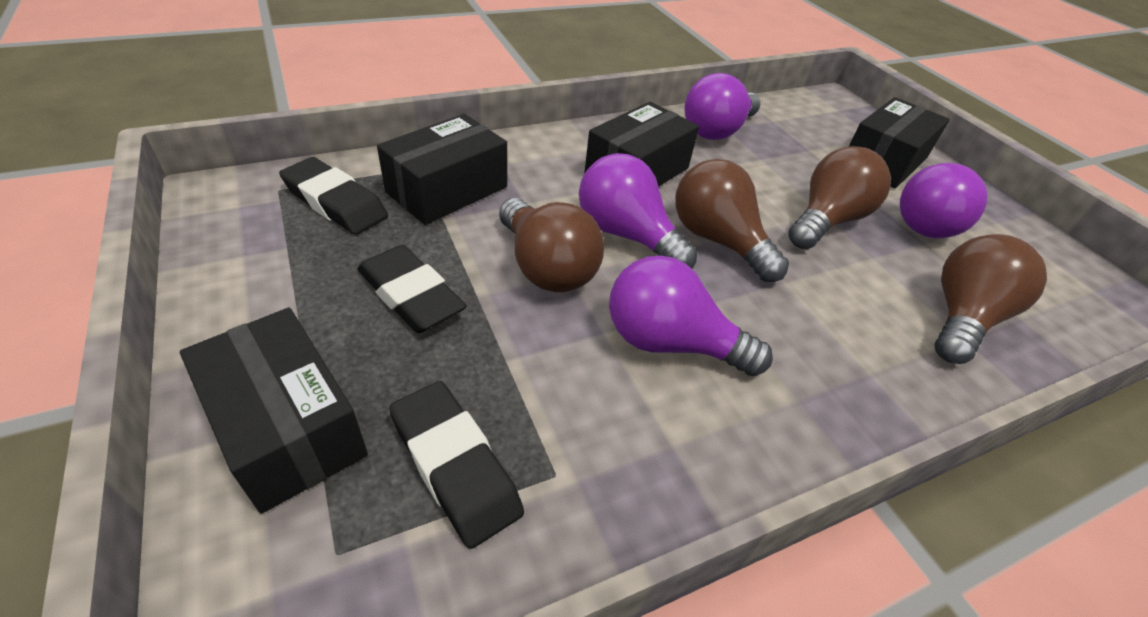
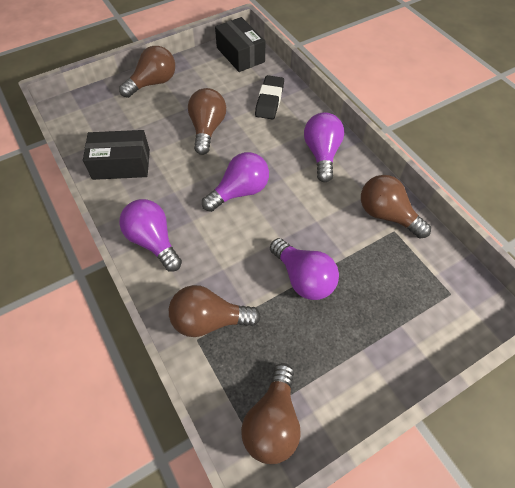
black box: [180,308,368,513] [377,114,507,225] [584,102,699,187] [849,97,950,188] = 4 -> [83,130,150,180] [215,17,265,72] = 2
black eraser: [279,157,388,235] [357,245,467,333] [389,381,524,549] = 3 -> [255,75,284,119] = 1
brown light bulb: [499,198,604,292] [675,159,789,282] [788,146,891,249] [935,234,1047,364] = 4 -> [119,46,175,98] [169,285,261,337] [188,88,226,155] [241,363,301,464] [361,175,431,239] = 5

